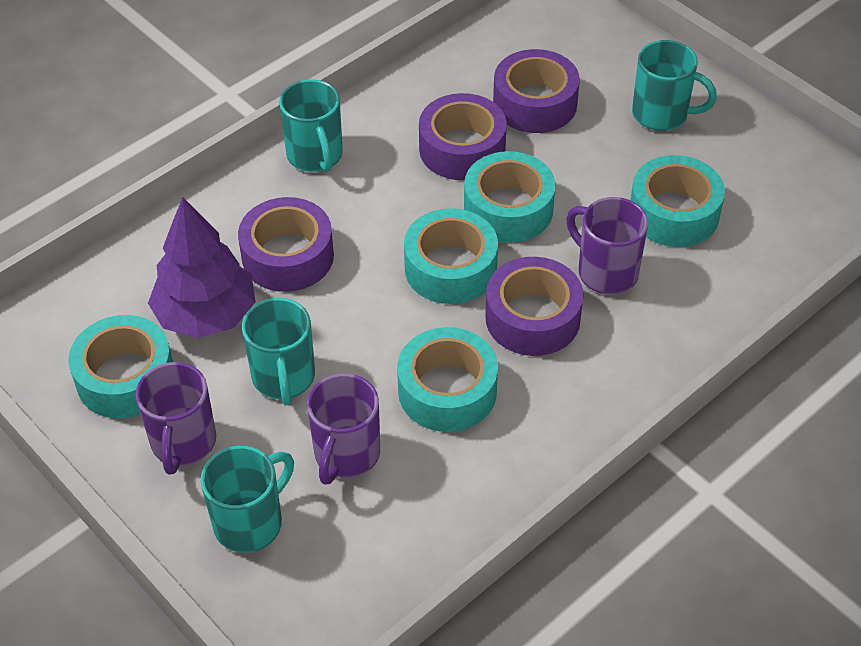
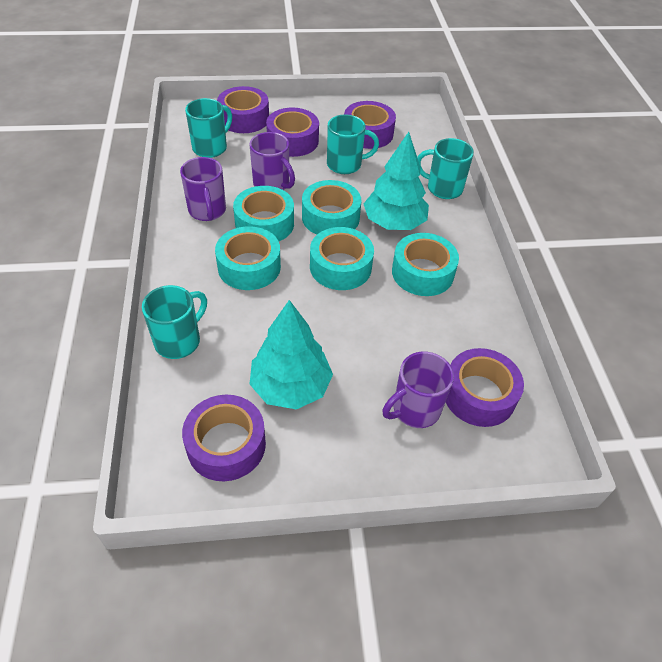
purple tape: [238,197,334,292] [419,93,507,180] [485,257,583,356] [493,49,580,133] = 4 -> [182,395,266,481] [217,86,269,133] [266,108,319,157] [344,101,396,149] [446,348,524,427] = 5
purple tree: [148,197,256,338] = 1 -> none = 0
turquoise tree: none = 0 -> [250,300,333,410] [364,132,429,230] = 2

